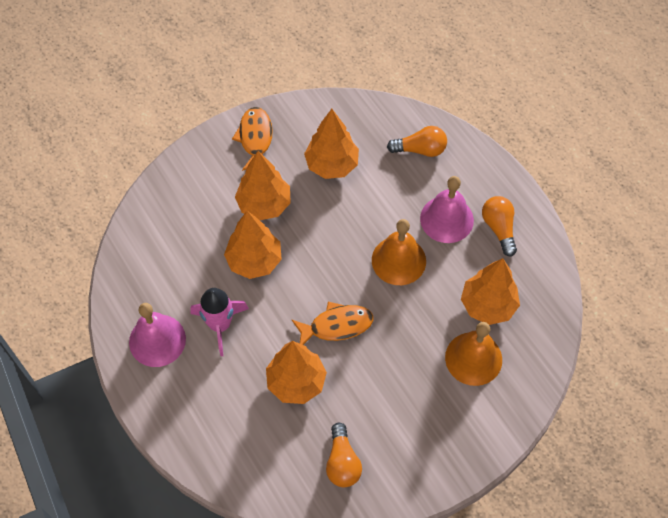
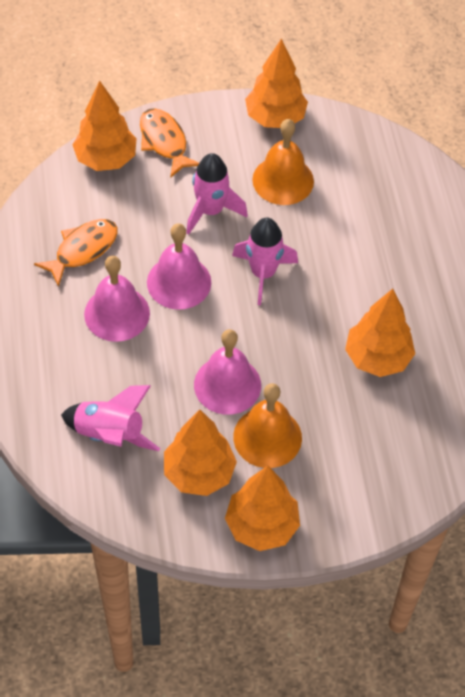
orange light bulb: [326,423,362,487] [387,126,447,157] [482,196,517,257] = 3 -> none = 0
pink bell: [129,303,186,367] [420,176,474,243] = 2 -> [84,256,150,342] [147,223,211,310] [194,329,261,415] = 3
pink rocket: [190,288,249,356] = 1 -> [61,385,160,451] [186,153,248,235] [232,218,298,305] = 3

